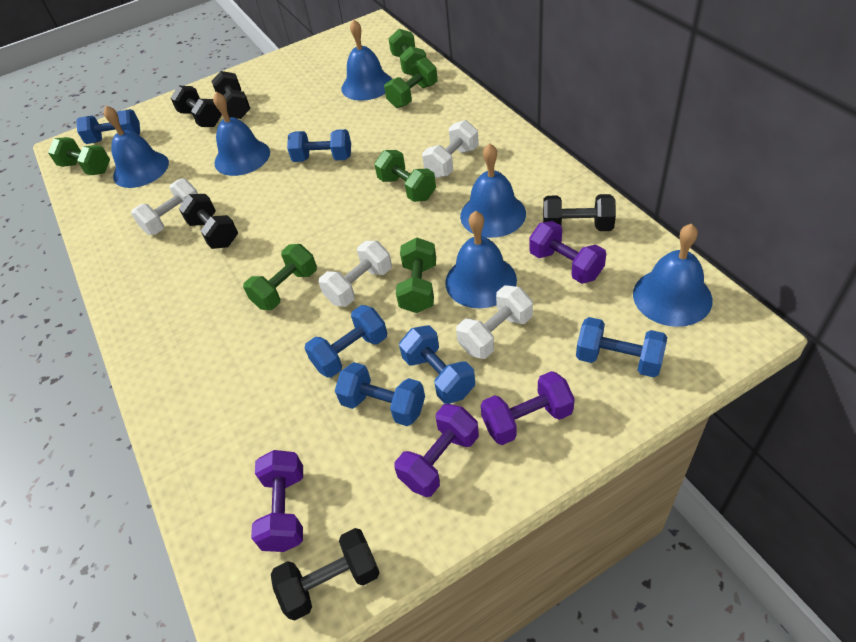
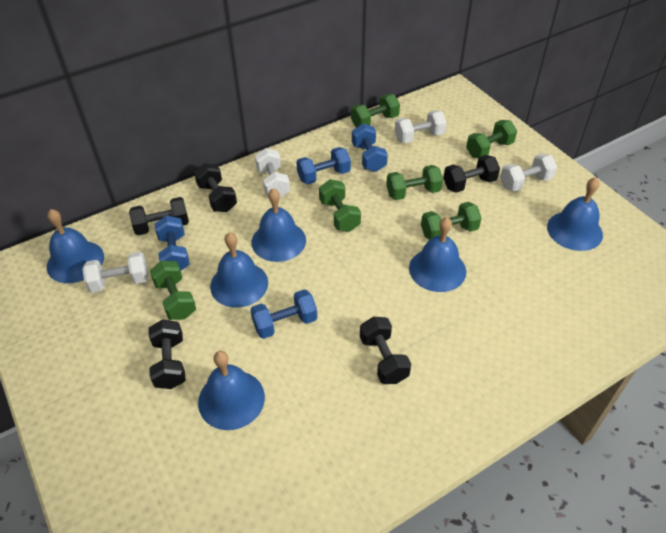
blue dumbbell: [76,109,140,144] [287,129,351,162] [305,305,387,378] [335,362,425,426] [399,325,475,404] [576,317,667,377] = 6 -> [154,215,190,271] [250,289,317,339] [296,147,351,184] [352,124,388,172] = 4
purple dumbbell: [251,450,303,552] [395,404,479,497] [481,371,575,445] [529,221,606,284] = 4 -> none = 0

